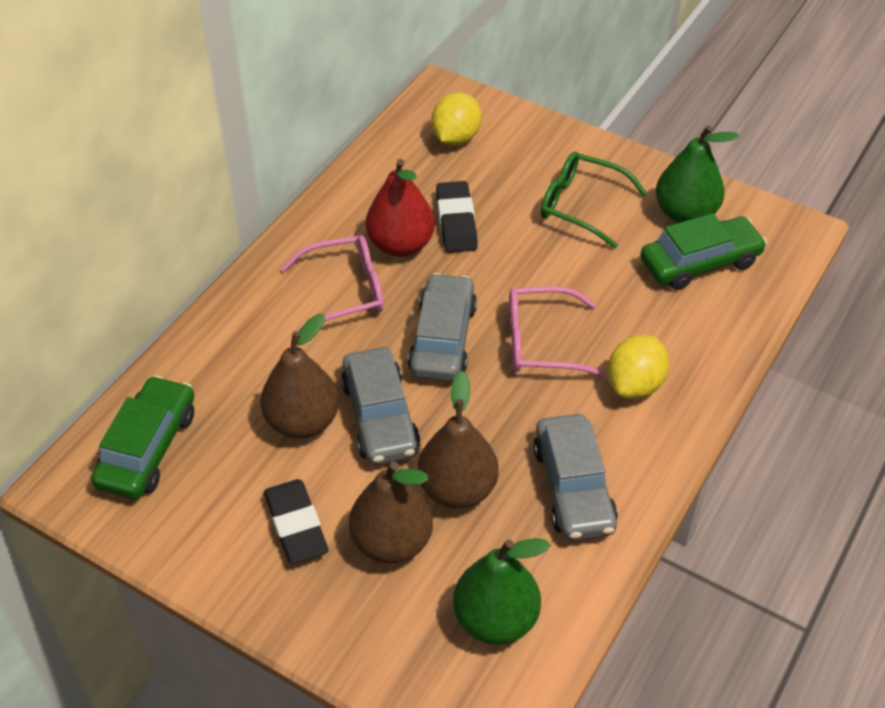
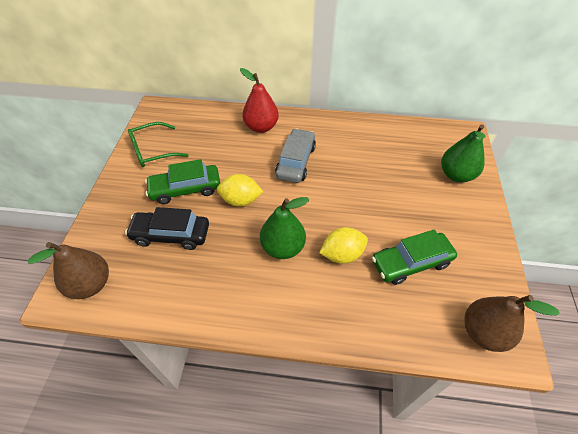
black car: none = 0 -> [125,207,209,250] = 1
black eraser: [264,479,329,564] [436,181,478,253] = 2 -> none = 0
brown pear: [260,314,339,439] [349,462,433,564] [417,371,499,508] = 3 -> [28,242,109,299] [464,295,560,352] = 2
grey car: [341,347,420,465] [408,273,477,381] [533,414,618,541] = 3 -> [275,128,316,183] = 1
pink glasses: [281,235,384,332] [509,286,605,377] = 2 -> none = 0

